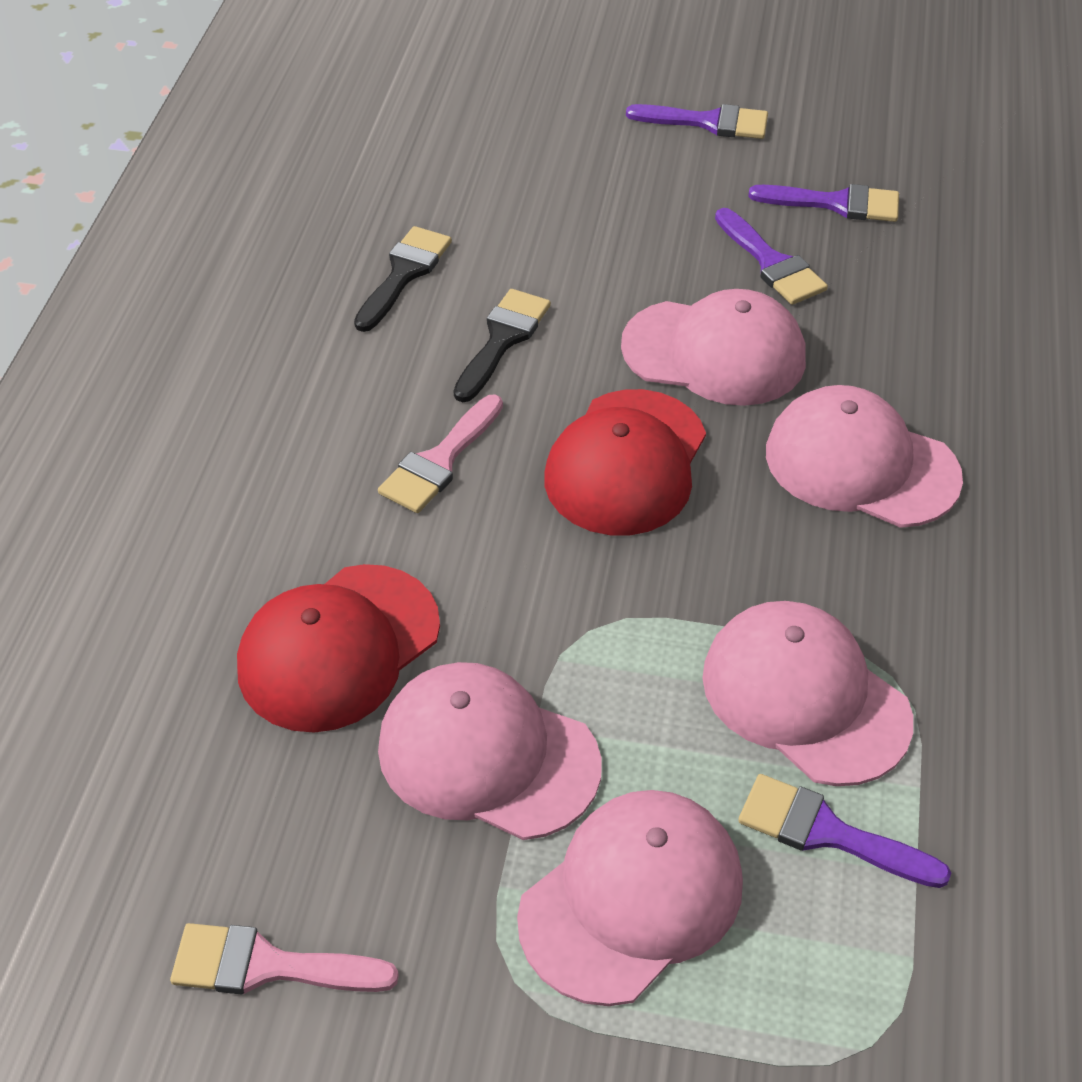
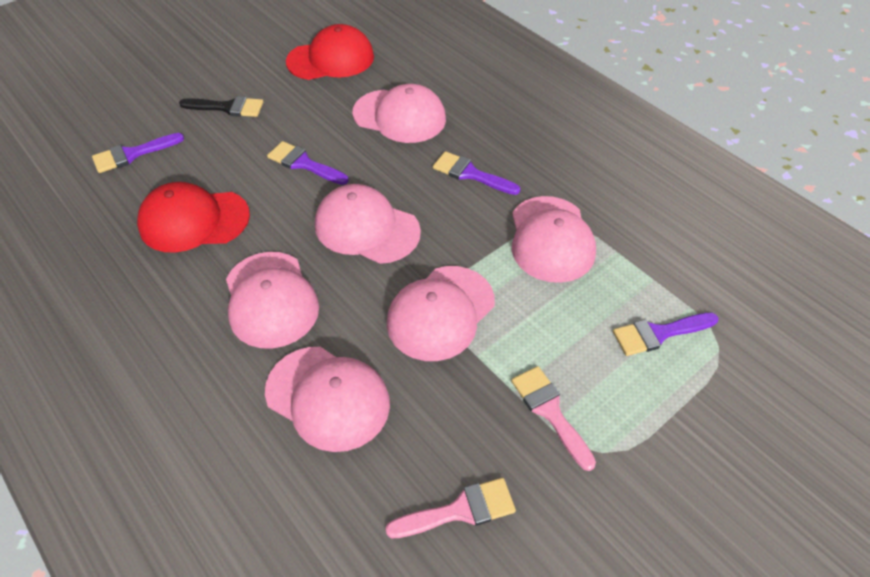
black brush: [354,226,452,332] [454,289,551,402] = 2 -> [179,96,263,117] = 1
pink cap: [378,662,602,840] [517,790,743,1006] [621,289,806,406] [702,601,913,786] [766,385,963,528] = 5 -> [226,252,319,349] [265,347,390,452] [315,184,421,264] [352,84,446,143] [387,266,495,361] [512,196,596,283] = 6

